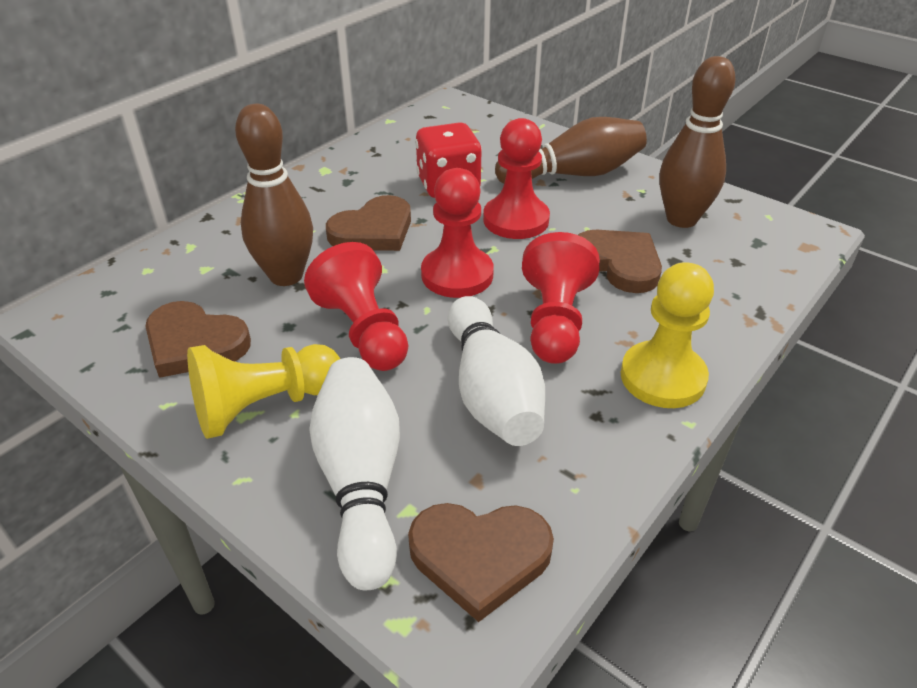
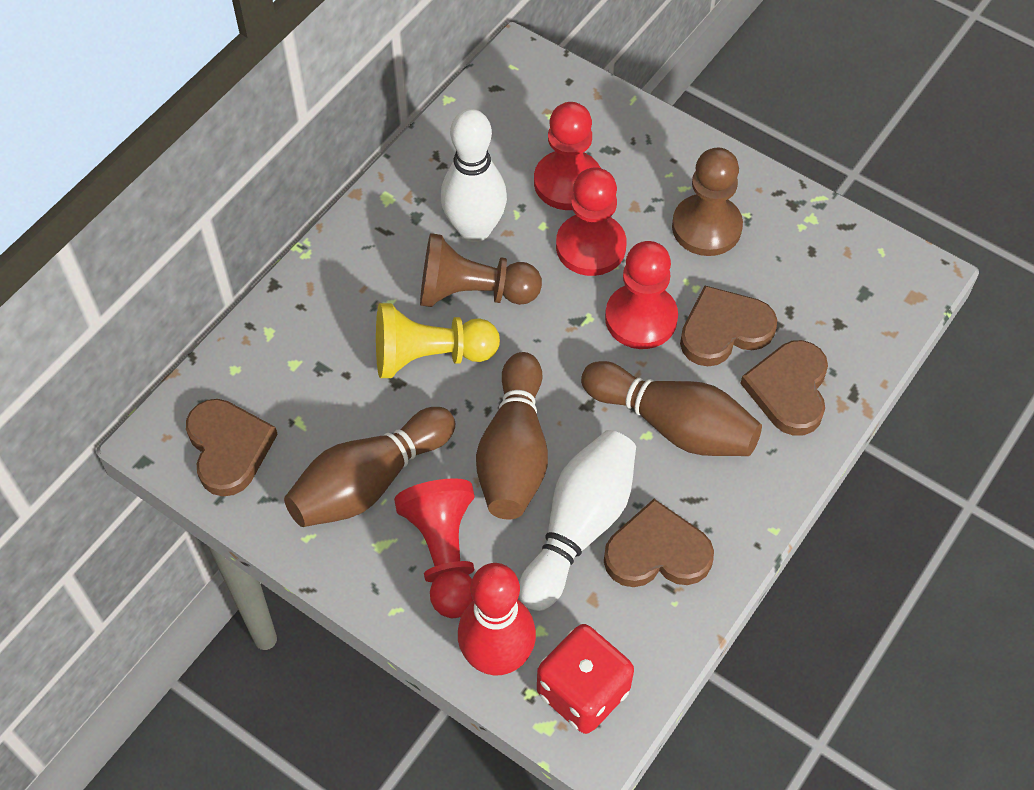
brown pawn: none = 0 -> [420,233,542,307] [672,147,743,256] = 2
red bowling pin: none = 0 -> [458,563,536,675] = 1
yellow pawn: [187,344,340,439] [621,262,714,408] = 2 -> [376,303,500,378] = 1

